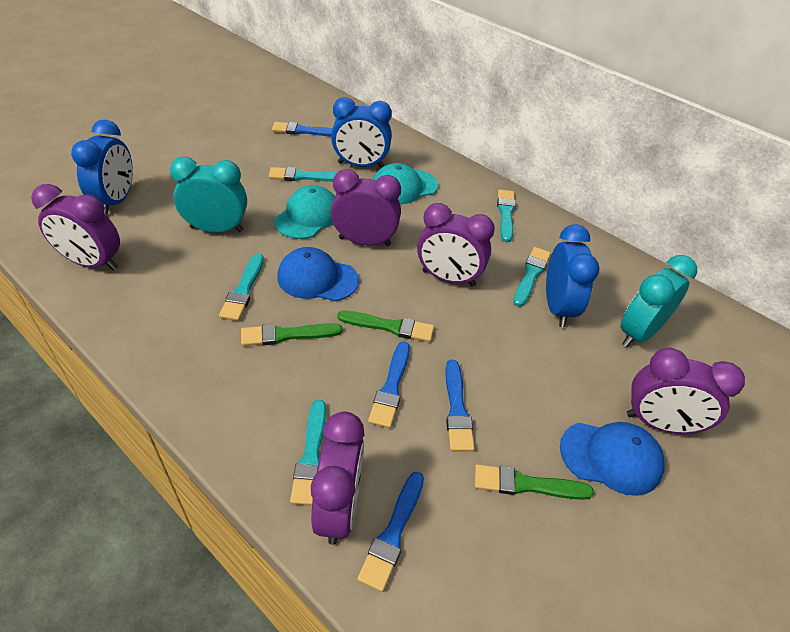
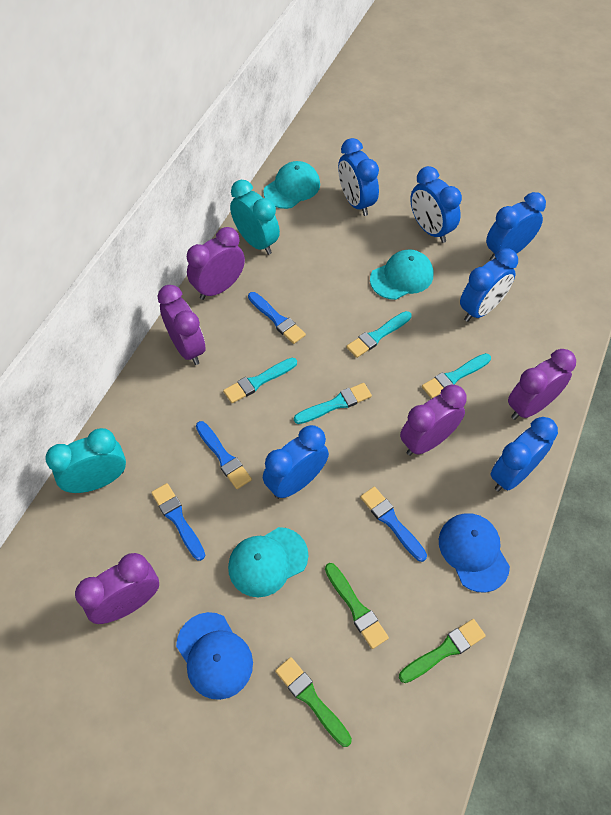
blue clock: [71,120,133,215] [331,97,392,168] [546,224,600,327] = 3 -> [263,425,329,499] [338,138,379,216] [410,166,462,243] [460,248,518,322] [486,192,546,261] [491,417,558,492] = 6
turquoise brush: [219,253,264,321] [269,167,337,182] [290,400,326,506] [497,189,516,242] [513,247,551,307] = 5 -> [223,358,297,403] [294,383,372,424] [346,311,411,358] [422,353,491,399] = 4
turquoise cap: [274,185,335,239] [373,163,438,204] = 2 -> [228,527,308,597] [263,161,320,209] [370,249,433,300] = 3

